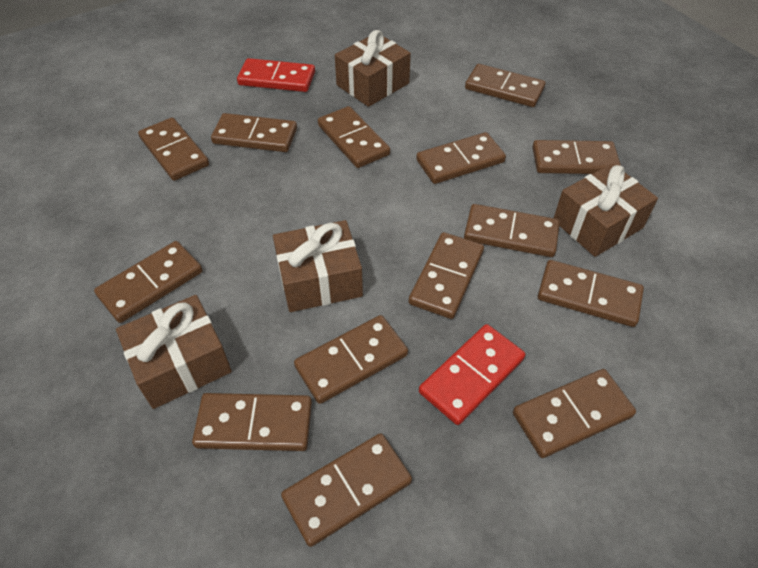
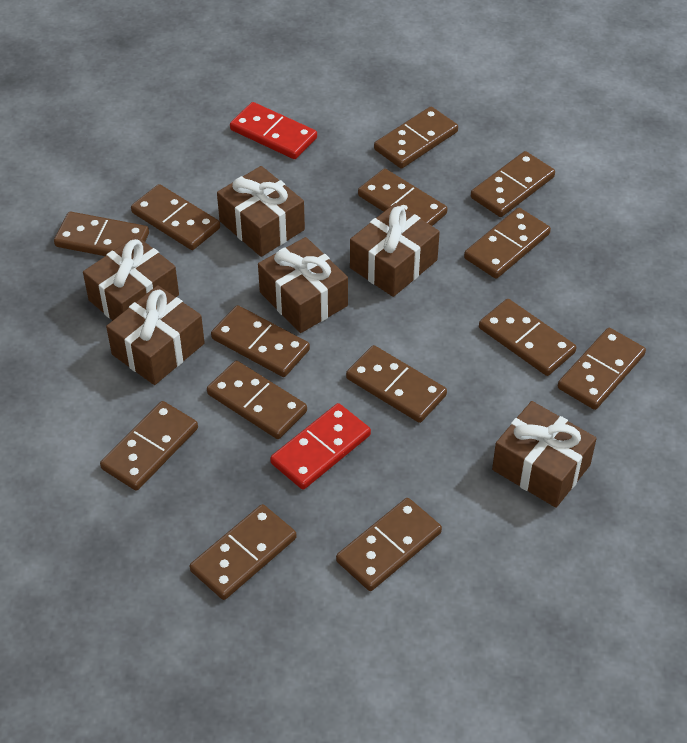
brown gift: [116,295,232,409] [273,220,363,312] [335,30,411,107] [554,163,658,257] = 4 -> [83,236,179,320] [106,285,205,385] [217,166,305,257] [258,237,348,333] [350,203,440,297] [492,401,597,508] = 6

